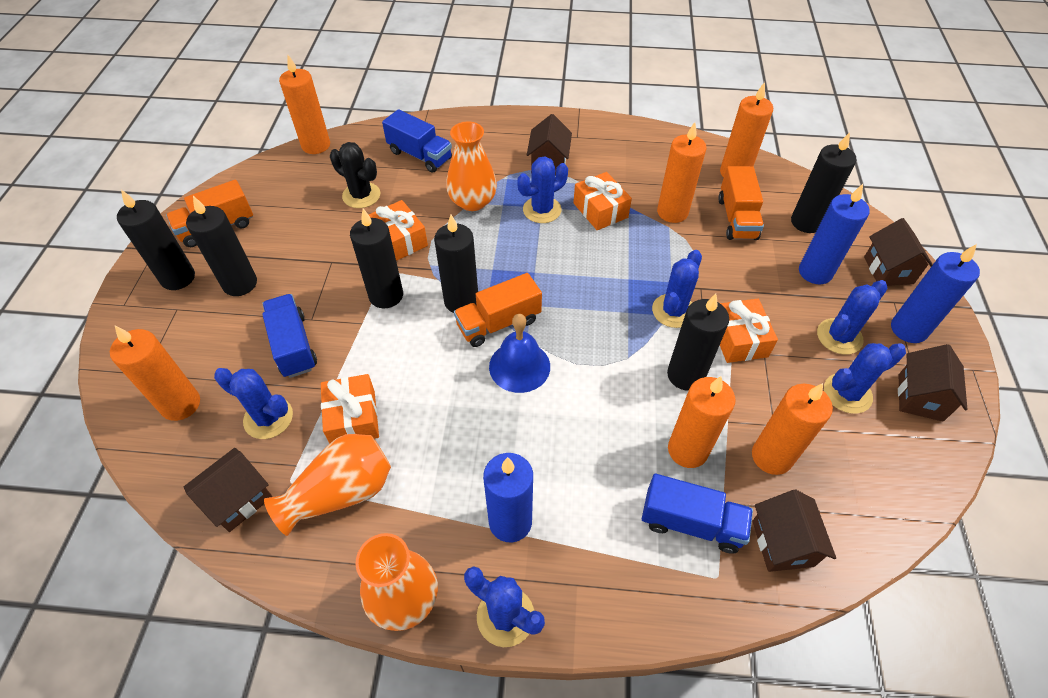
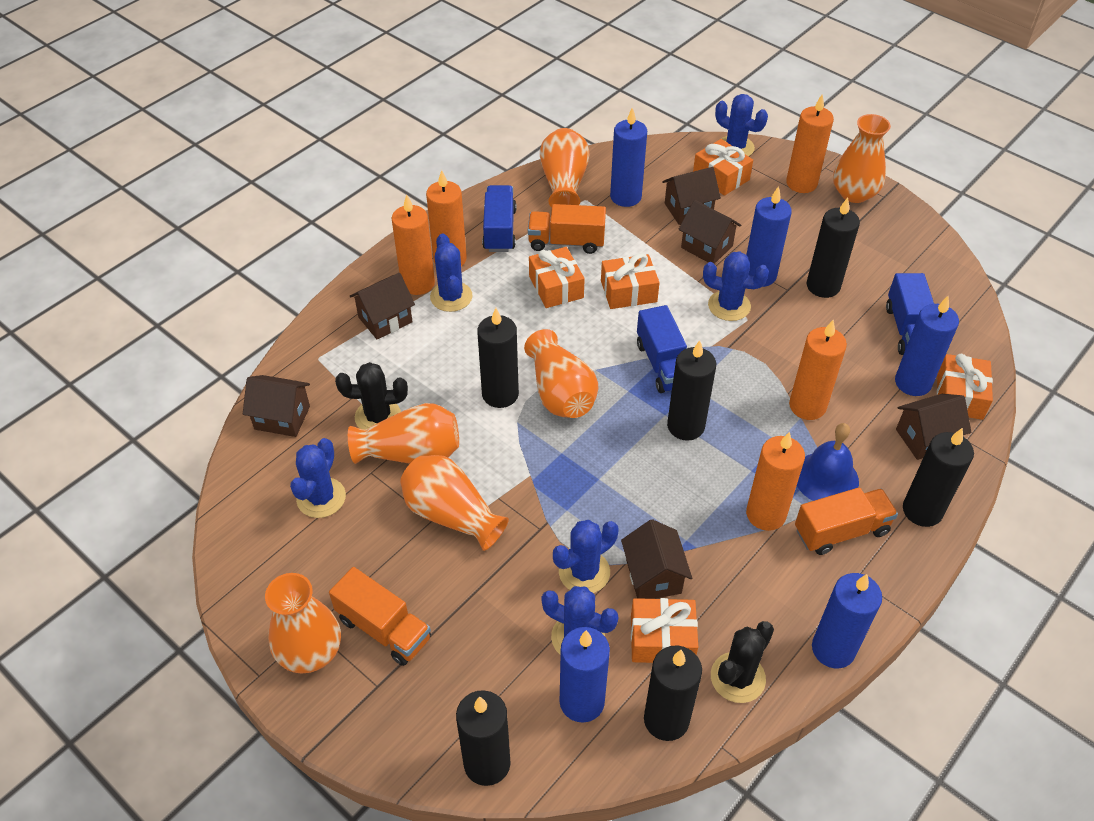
black cactus: [330,142,380,208] = 1 -> [335,362,408,429] [711,621,774,703] = 2
blue candle: [483,453,533,542] [799,184,870,284] [891,244,980,343] = 3 -> [560,627,610,723] [610,107,647,207] [746,186,792,287] [812,573,882,669] [895,296,959,396] = 5
brown house: [184,448,272,532] [527,114,572,176] [752,490,836,572] [864,218,933,286] [898,344,967,422] = 5 -> [243,375,310,437] [350,273,415,340] [621,519,692,599] [662,167,721,225] [678,200,741,264] [896,394,971,460] = 6
orange candle: [110,325,200,421] [279,55,330,154] [657,122,707,223] [668,376,736,468] [720,82,773,178] [752,383,833,475] = 6 -> [392,194,435,295] [426,170,467,266] [746,431,805,531] [786,94,834,193] [789,320,847,420] = 5
orange gift: [321,374,379,444] [369,200,428,261] [573,172,632,230] [720,299,778,363] = 4 -> [529,247,585,308] [601,253,660,309] [631,598,698,663] [693,139,753,196] [937,354,993,420] = 5
orange vase: [264,434,391,536] [355,533,438,631] [446,121,497,211] = 3 -> [265,573,341,673] [348,403,459,464] [400,455,509,551] [524,329,598,418] [540,128,590,208] [833,114,891,203] = 6

